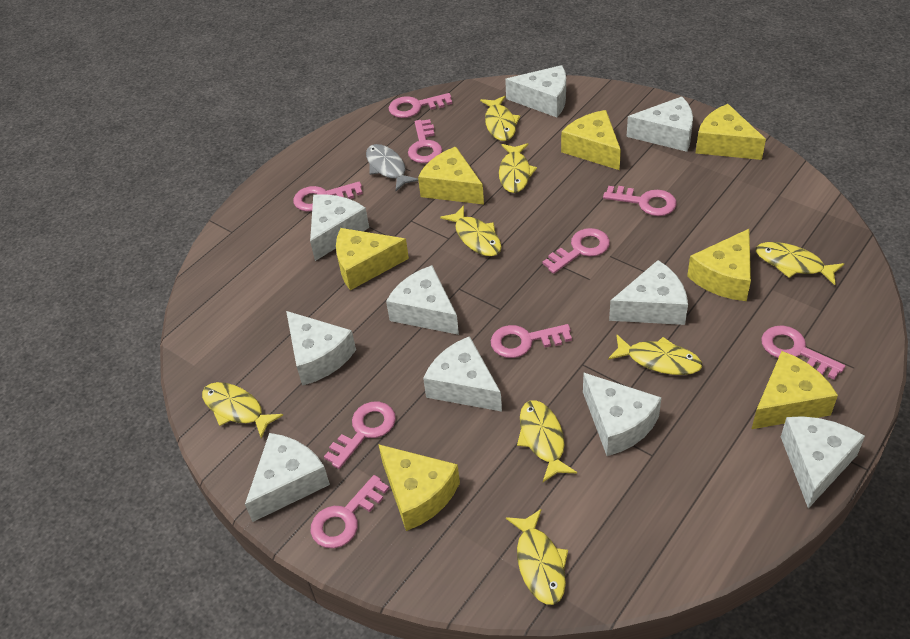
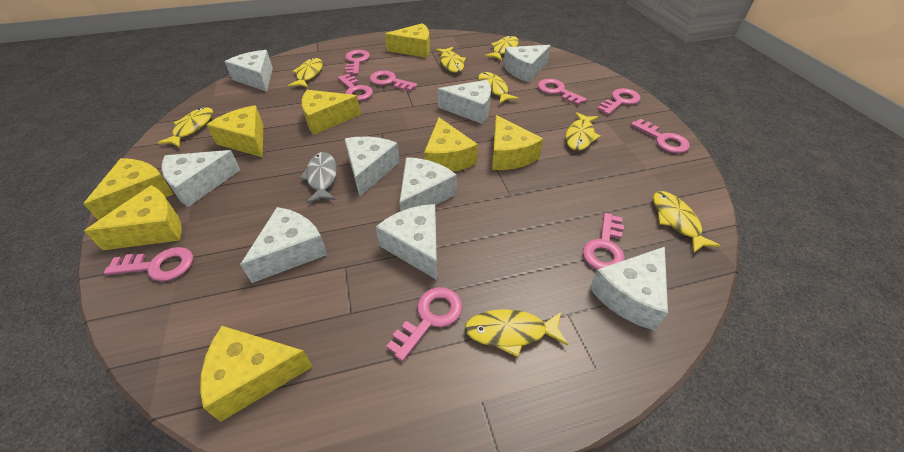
white cheese: [245,433,330,522] [286,311,356,386] [310,194,369,261] [386,265,459,335] [423,336,502,412] [505,65,566,117] [583,373,662,456] [609,260,688,325] [626,96,693,152] [781,416,865,509] = 10 -> [161,150,240,207] [224,50,273,92] [240,207,327,283] [345,136,400,197] [376,204,437,280] [399,157,457,211] [438,80,491,124] [504,45,551,82] [590,247,668,331] = 9
yellow cheese: [336,228,409,290] [378,444,460,531] [418,147,484,205] [561,110,621,170] [687,229,751,301] [696,104,766,160] [752,351,838,429] = 7 -> [84,158,173,220] [84,185,182,250] [200,326,313,422] [207,105,263,157] [302,90,361,135] [385,23,430,58] [424,118,478,172] [492,115,543,170] = 8

